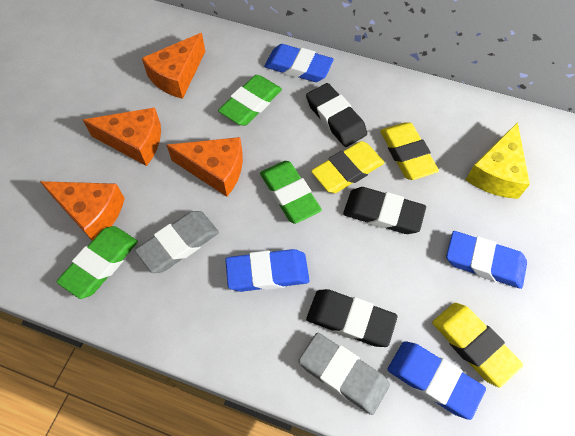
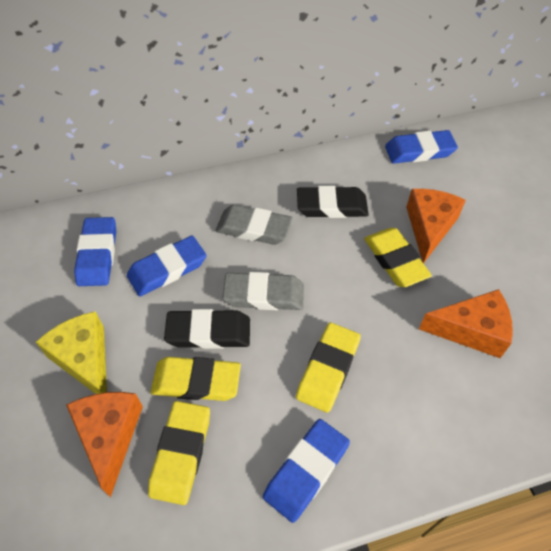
black eraser: [306,83,367,147] [306,289,398,347] [343,187,426,234] = 3 -> [164,309,250,349] [297,186,369,218] = 2
green eraser: [56,226,138,299] [218,75,282,126] [260,161,322,224] = 3 -> none = 0
orange cheese: [40,181,125,241] [83,107,161,166] [142,33,205,99] [166,137,243,197] = 4 -> [66,392,143,497] [406,189,466,264] [419,289,513,358] = 3
yellow eraser: [311,141,385,193] [380,122,439,180] [432,303,523,387] = 3 -> [148,401,210,505] [150,357,241,401] [296,323,361,413] [364,228,432,287] = 4

